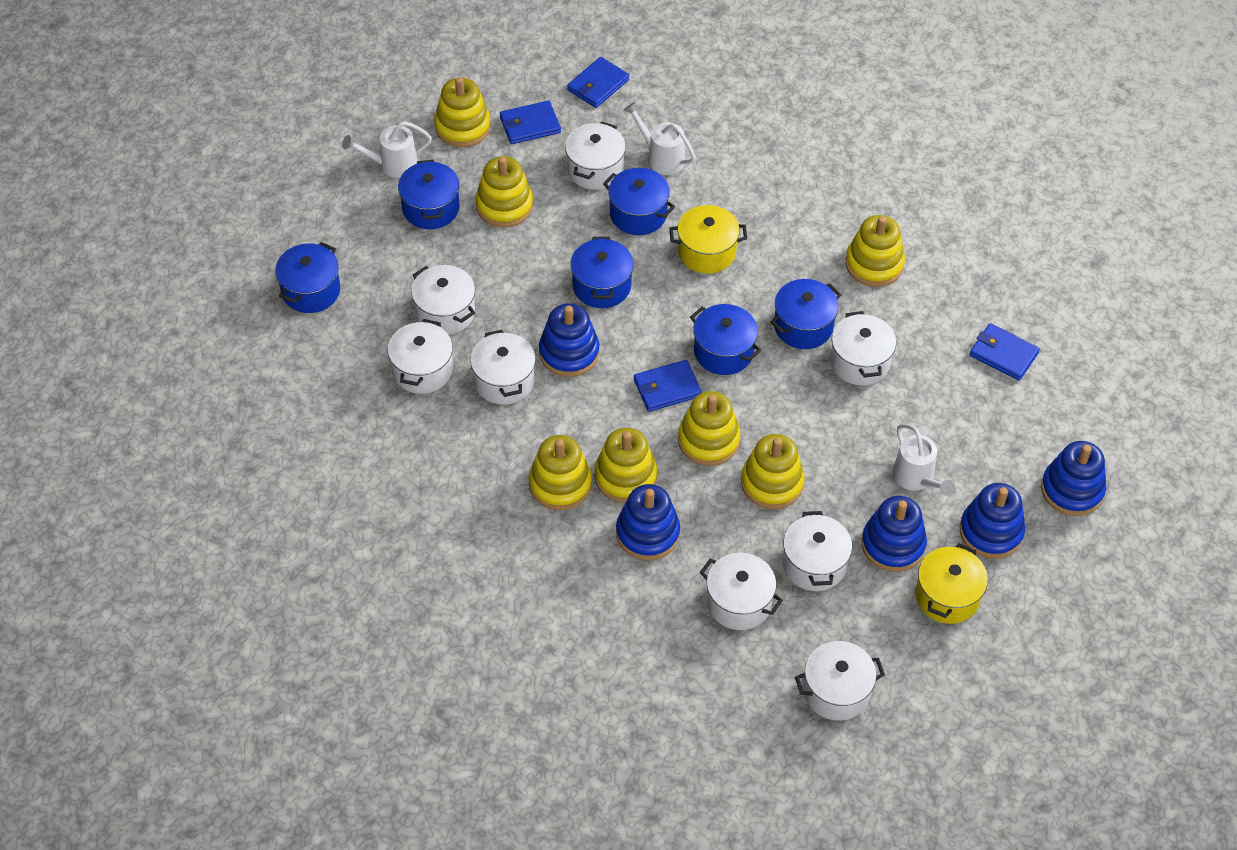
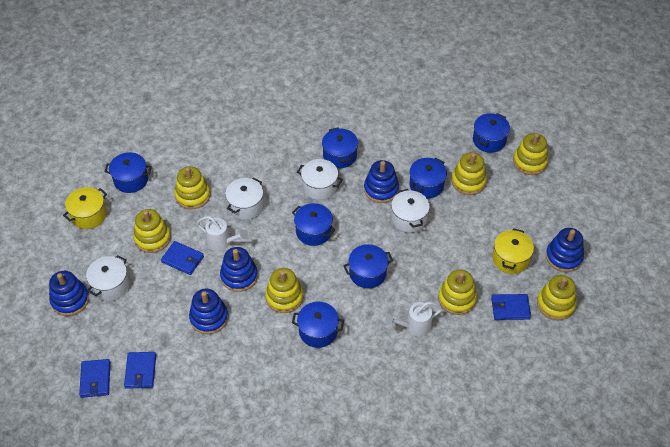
blue pot: [275,242,340,313] [398,160,460,229] [570,237,634,308] [603,168,675,235] [690,304,761,375] [770,279,842,349] = 6 -> [105,152,152,193] [292,203,335,246] [292,302,344,348] [322,127,358,168] [343,244,393,288] [409,158,447,198] [473,113,510,153] = 7
white pot: [388,319,453,394] [411,265,475,335] [470,330,536,405] [565,121,626,190] [700,553,783,630] [782,511,852,591] [795,641,885,721] [830,311,896,385] = 8 -> [86,255,129,301] [225,177,264,220] [297,159,343,200] [391,189,430,233] = 4
white watering can: [342,121,432,178] [623,102,696,175] [893,424,955,496] = 3 -> [197,216,248,251] [386,302,443,336] = 2

